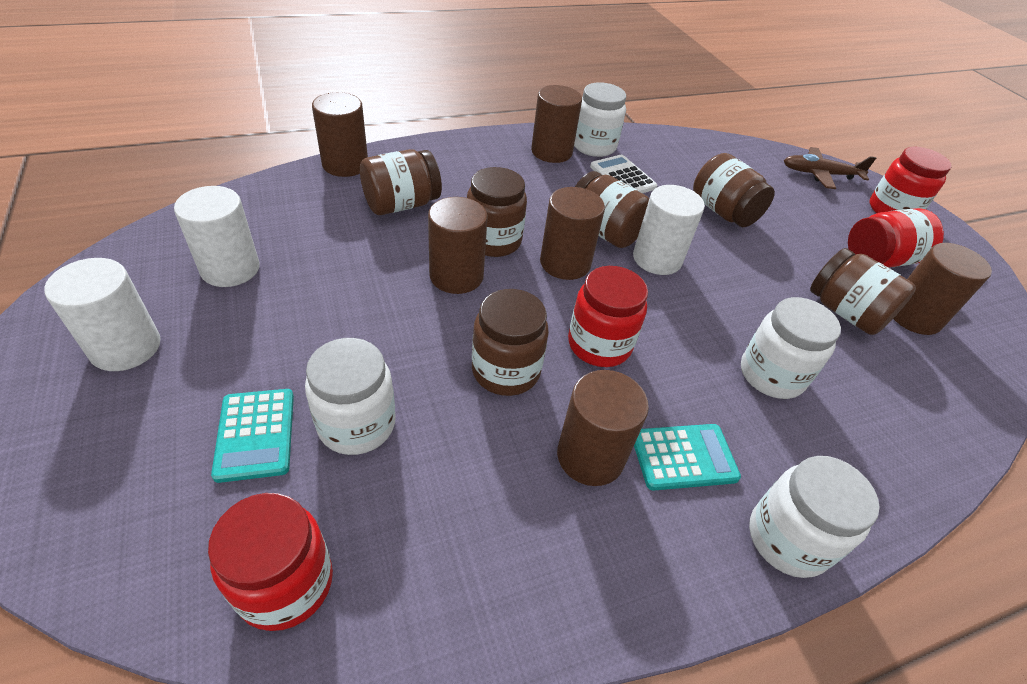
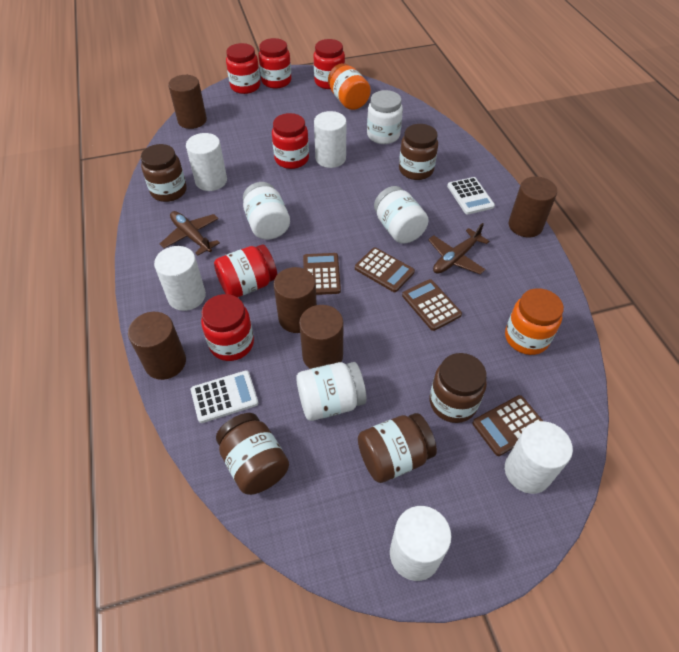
brown calculator: none = 0 -> [303,253,341,295] [355,247,415,292] [402,279,462,331] [472,395,543,456] = 4
brown cylinder: [312,92,368,177] [428,197,487,294] [531,85,582,163] [540,187,605,280] [557,370,649,486] [893,243,992,335] = 6 -> [128,312,186,380] [168,75,207,129] [274,267,317,333] [299,305,343,369] [509,177,557,237] = 5
brown jar: [360,149,442,215] [467,167,527,257] [472,289,549,396] [575,171,649,248] [693,153,775,227] [810,248,916,335] = 6 -> [140,144,187,202] [216,413,289,495] [358,413,437,483] [399,124,438,180] [430,353,487,423] = 5
brown plane: [784,147,876,189] = 1 -> [160,211,220,255] [428,223,489,274] = 2
orange jar: none = 0 -> [328,63,371,110] [505,288,564,355] = 2
red jar: [208,493,333,631] [568,266,648,367] [848,208,944,268] [869,147,952,213] = 4 -> [201,294,254,361] [214,244,277,297] [226,43,260,94] [258,38,292,89] [272,113,309,169] [313,39,345,89] = 6
turquoise calculator: [211,389,294,483] [634,424,741,491] = 2 -> none = 0
white calculator: [590,155,657,193] = 1 -> [191,370,258,423] [447,177,495,215] = 2
white cylinder: [44,258,161,371] [174,186,260,287] [633,185,705,275] = 3 -> [154,246,206,311] [186,133,227,191] [314,111,347,168] [390,506,451,581] [505,421,573,494] = 5

